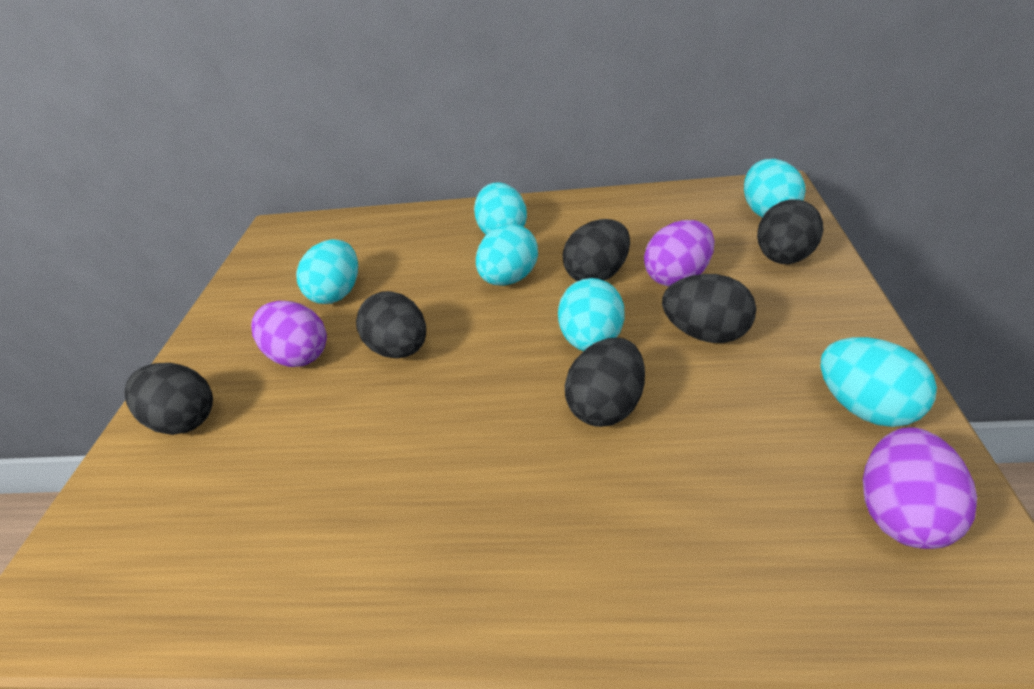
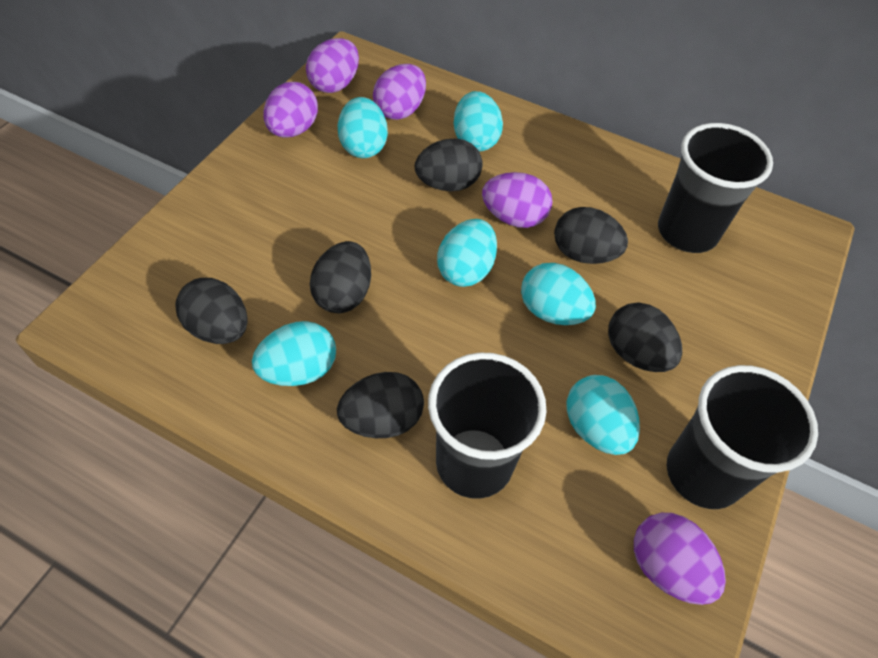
black cup: none = 0 -> [428,353,547,499] [658,123,773,253] [667,365,818,509] = 3
purple egg: [251,301,327,367] [644,220,714,287] [863,427,977,549] = 3 -> [263,82,318,138] [306,38,359,93] [373,64,426,120] [482,172,553,228] [634,513,726,605] = 5

